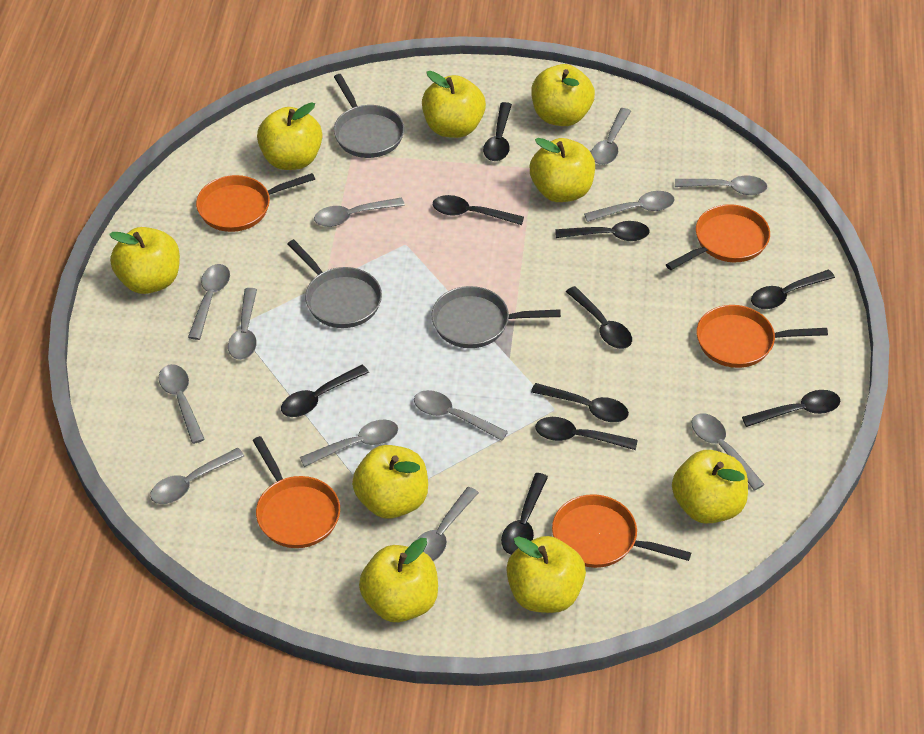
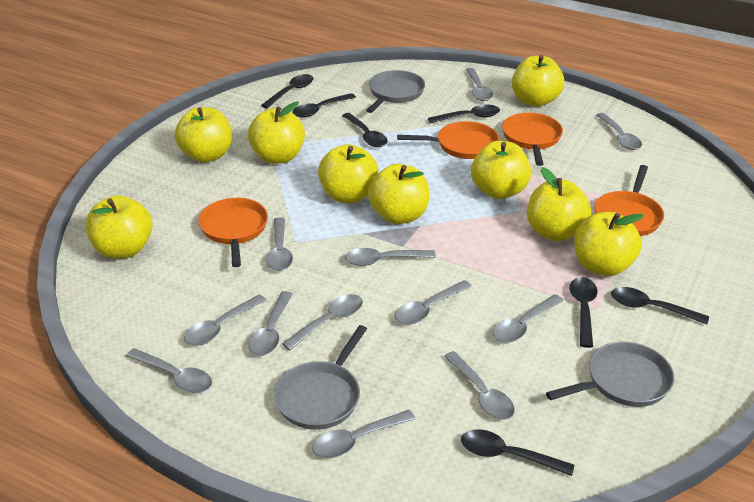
black spoon: [281,365,369,417] [433,195,524,225] [483,102,512,161] [501,473,548,555] [531,383,629,422] [535,417,638,450] [555,221,650,241] [566,286,632,349] [742,390,840,427] [751,270,835,309] = 10 -> [261,74,313,109] [292,93,356,118] [342,113,388,147] [428,104,500,123] [461,429,574,476] [569,277,597,348] [611,287,709,324] = 7
orange pan: [196,173,315,232] [253,436,340,548] [552,494,691,568] [666,204,770,270] [697,305,828,368] = 5 -> [198,198,268,267] [397,121,499,159] [502,113,563,166] [595,165,664,236] = 4

